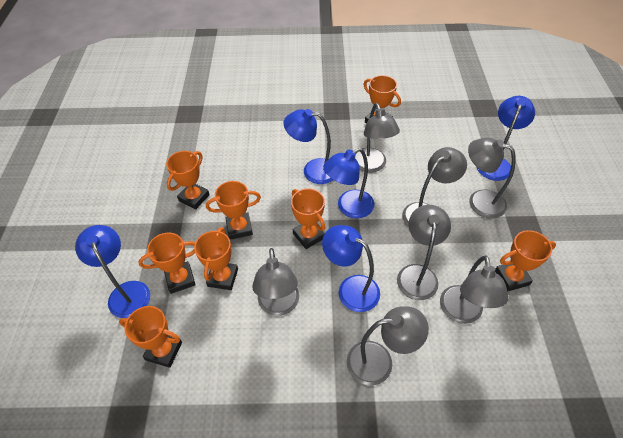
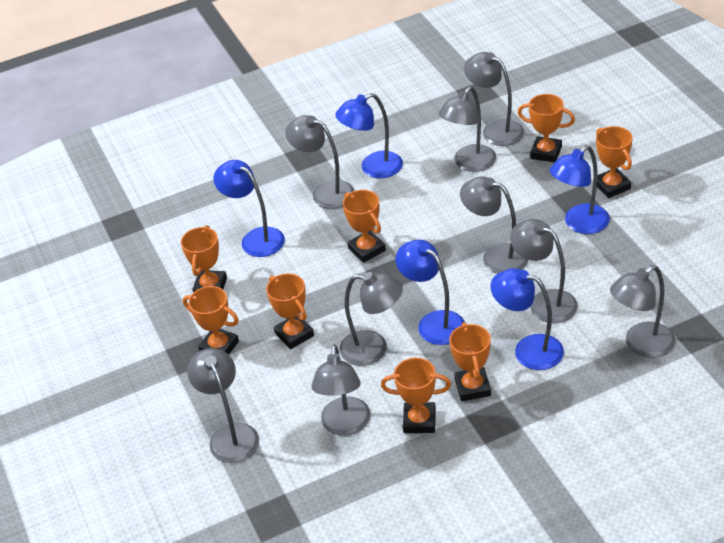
grey lamp: [252,248,299,316] [347,306,429,385] [354,103,400,173] [397,205,451,300] [402,147,467,227] [440,255,509,324] [468,138,516,219] = 7 -> [187,348,259,463] [285,115,354,209] [312,345,371,436] [340,272,403,366] [439,86,496,172] [460,176,528,274] [464,52,524,146] [510,219,578,323] [610,265,675,358] = 9

